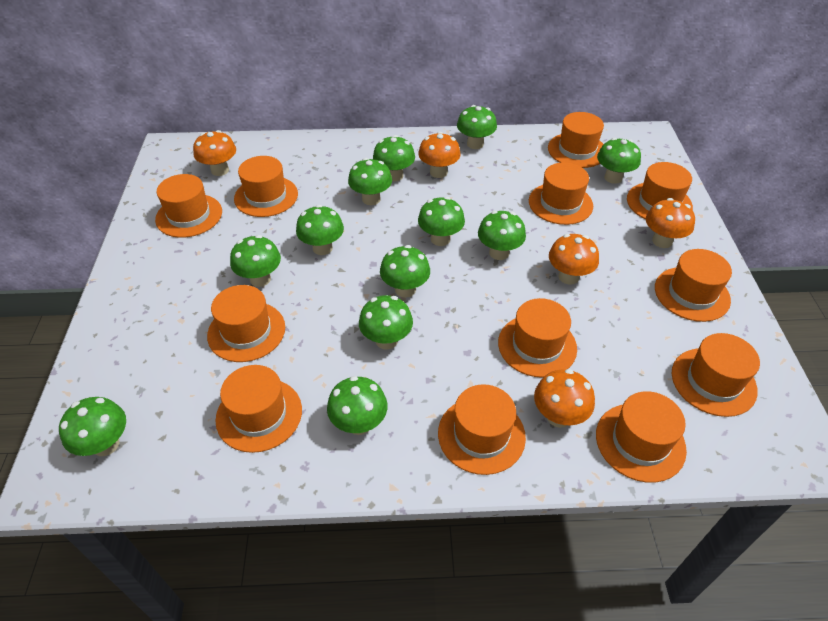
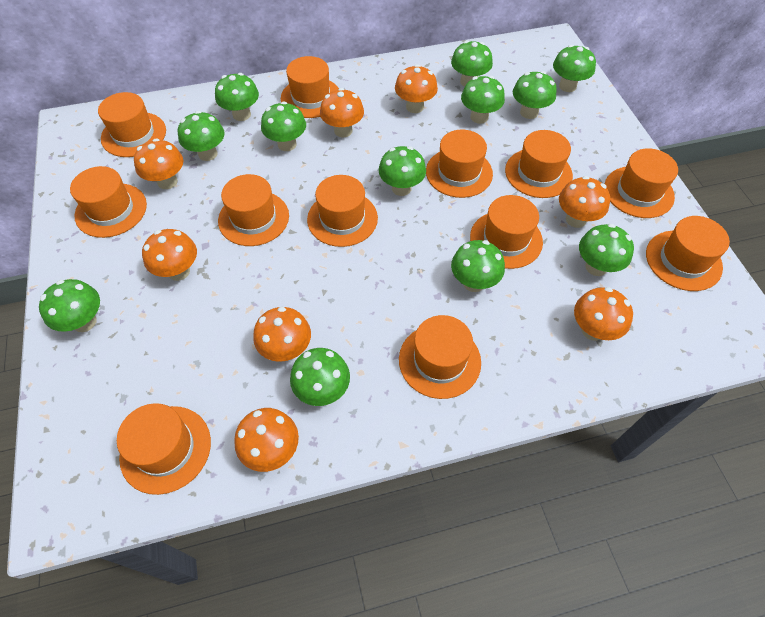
orange mushroom: [193,130,236,176] [418,132,460,178] [534,369,595,428] [549,234,599,285] [646,198,695,248] = 5 -> [134,138,183,189] [142,229,197,281] [234,408,299,472] [253,307,311,362] [320,88,364,138] [395,64,438,113] [559,176,610,228] [574,287,633,341] = 8

